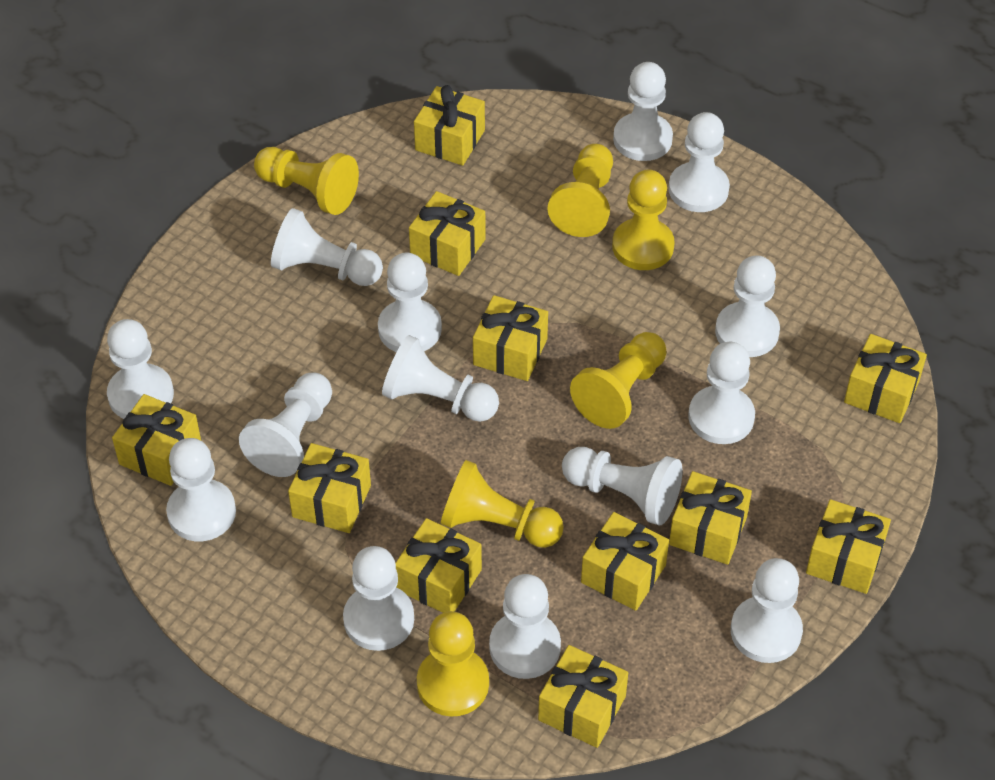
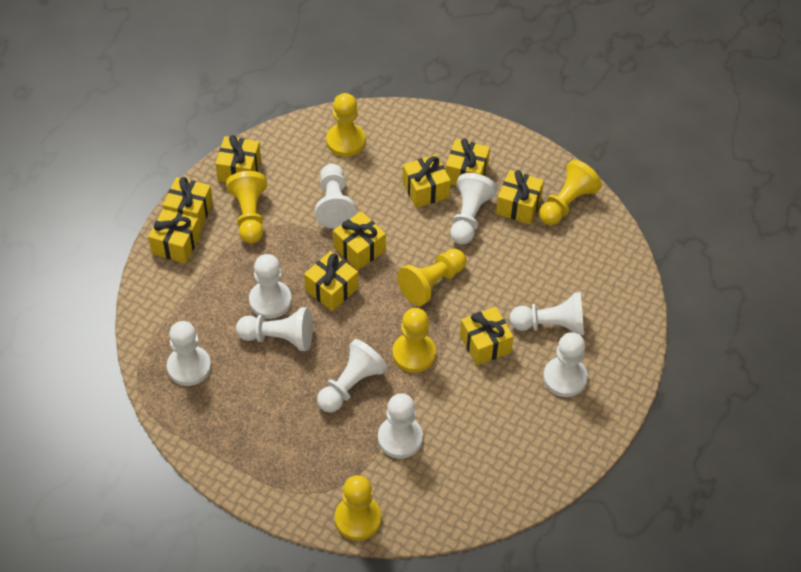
white pawn: [107,319,174,419] [166,438,236,541] [239,373,332,477] [271,208,383,286] [343,546,414,651] [378,252,442,352] [382,335,499,422] [489,574,561,679] [562,447,682,525] [613,62,673,161] [668,112,730,212] [688,342,755,444] [715,255,780,357] [731,558,803,663] = 14 -> [167,321,211,386] [236,307,313,351] [249,254,292,319] [315,164,356,229] [317,339,387,413] [378,393,423,459] [450,173,497,244] [510,292,584,335] [543,332,588,397] = 9
yellow gift: [112,394,201,486] [288,443,371,533] [396,518,482,613] [409,191,486,276] [414,85,485,166] [473,295,548,381] [538,645,628,748] [581,512,669,611] [669,471,752,565] [806,499,891,594] [844,334,927,423] = 11 -> [148,209,201,264] [163,177,213,230] [215,135,261,182] [304,251,358,311] [333,211,386,270] [402,154,451,208] [445,138,490,186] [460,307,513,366] [496,170,544,224] = 9

